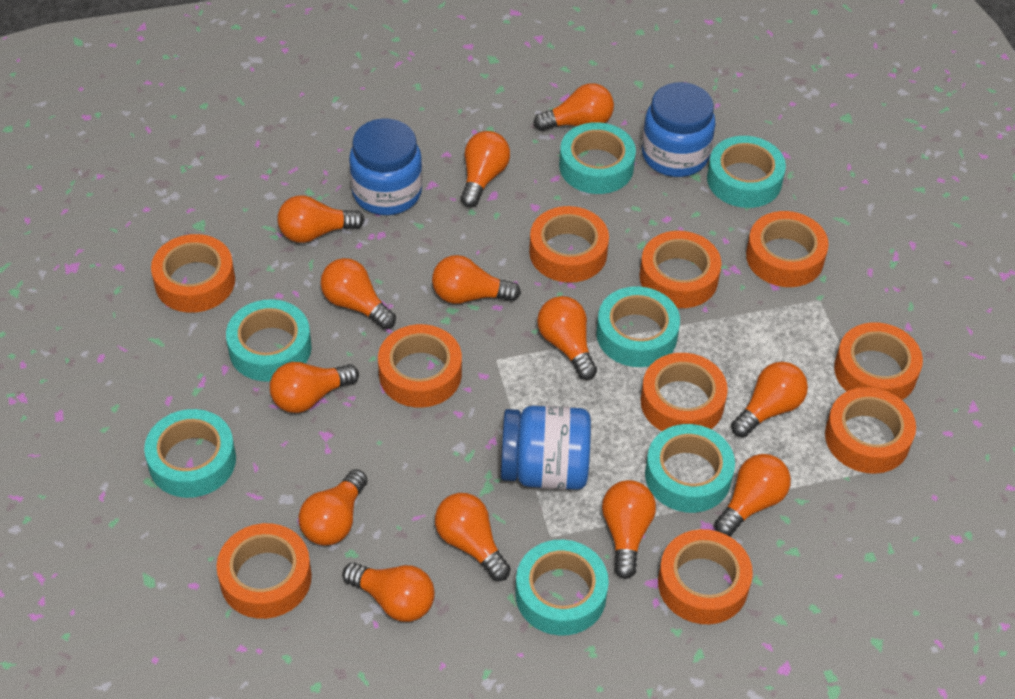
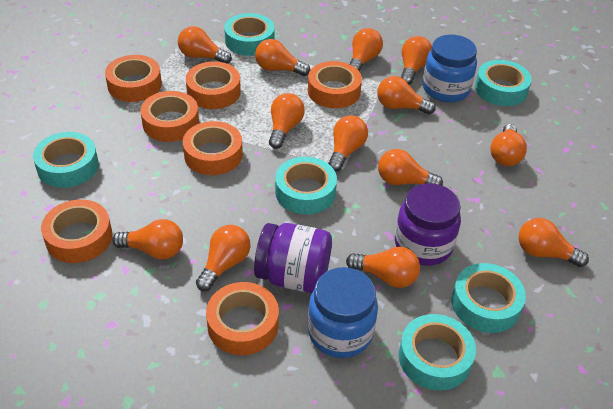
blue jar: [349,119,423,215] [501,406,591,490] [642,82,715,177] = 3 -> [308,267,378,358] [423,35,477,102] = 2
orange tape: [151,234,235,313] [217,523,312,619] [378,324,462,408] [529,206,609,283] [639,231,722,308] [640,353,728,431] [658,529,753,624] [746,211,829,287] [825,387,916,474] [834,323,923,400] = 10 -> [41,200,112,263] [105,55,162,102] [140,91,199,142] [183,121,243,175] [186,61,241,109] [206,282,279,355] [308,61,362,108] = 7
purple jar: none = 0 -> [254,223,332,293] [395,183,461,266] = 2
turquoise tape: [144,409,236,498] [226,299,311,382] [515,540,609,636] [559,122,636,194] [596,286,680,367] [645,424,735,513] [707,136,786,208] = 7 -> [33,132,99,188] [224,13,275,56] [275,157,337,214] [399,314,476,391] [452,263,526,333] [475,60,532,106] = 6

